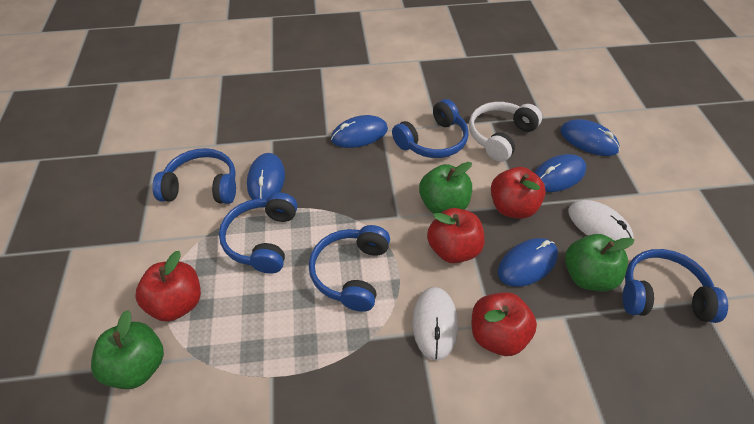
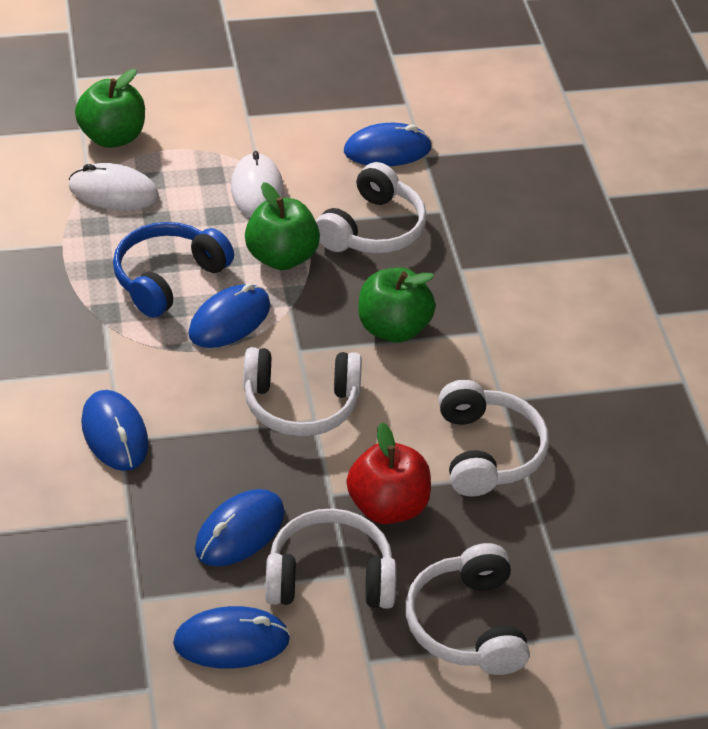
blue headphones: [152,148,236,204] [219,192,297,274] [309,225,390,312] [392,99,469,158] [623,249,728,323] = 5 -> [113,222,234,318] = 1
red apple: [135,251,201,322] [427,208,485,263] [472,292,537,356] [491,167,546,219] = 4 -> [347,422,431,524] = 1
white headphones: [469,102,542,162] = 1 -> [243,347,362,436] [265,508,396,609] [316,162,427,253] [405,543,530,675] [439,380,549,497] = 5

